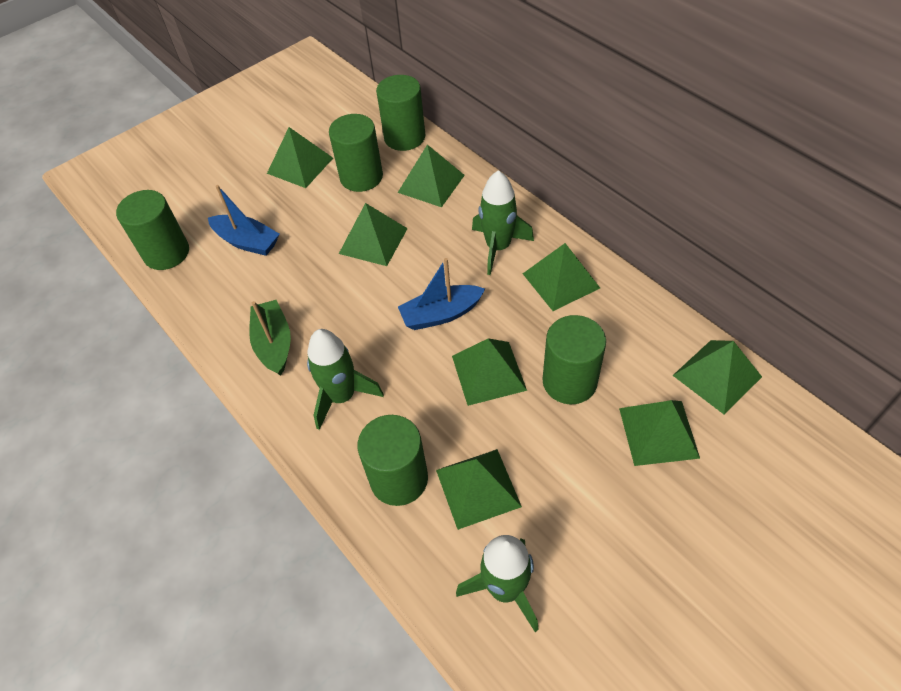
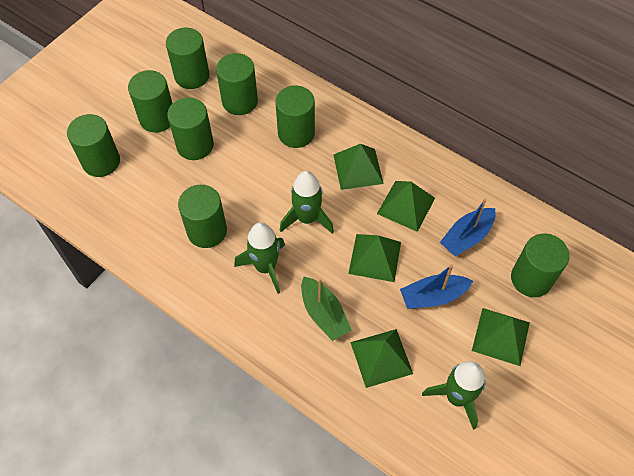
green cylinder: [116,190,189,270] [329,114,383,192] [358,415,428,506] [376,75,425,151] [543,315,606,404] = 5 -> [67,114,120,177] [128,70,173,133] [166,28,209,89] [167,98,214,160] [178,185,227,248] [216,53,258,115] [275,86,315,148] [511,234,570,297] = 8
green pyramid: [267,127,333,188] [339,203,408,266] [398,145,465,207] [436,449,522,530] [452,338,527,406] [523,243,600,311] [619,400,700,466] [672,340,762,414] = 8 -> [334,144,384,190] [348,234,401,282] [350,329,413,388] [377,181,435,232] [472,308,530,366] = 5

